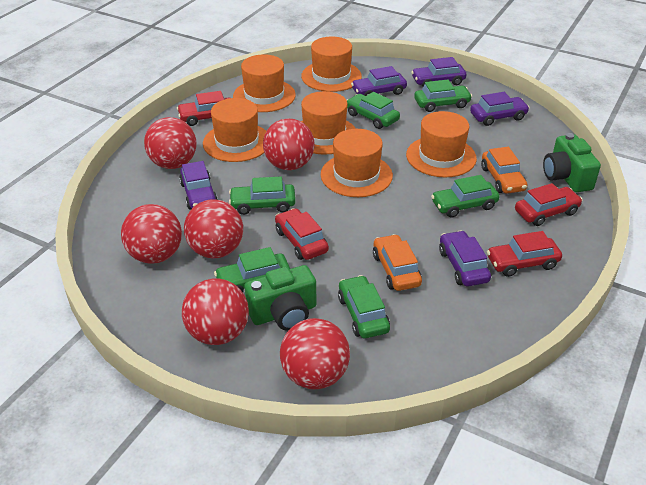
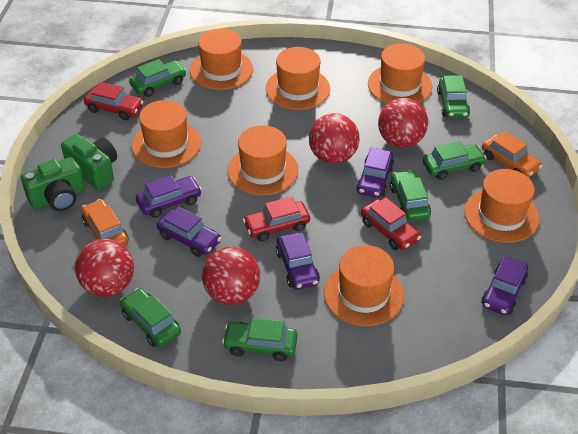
orange hat: [203,98,266,162] [233,54,296,112] [301,36,362,92] [301,91,356,155] [321,129,393,197] [406,111,477,177] = 6 -> [132,100,201,168] [190,29,253,90] [227,125,298,195] [266,47,330,110] [324,245,404,326] [368,43,432,104] [464,169,539,243] = 7
red ball: [121,204,182,264] [144,117,196,169] [182,279,249,345] [184,199,243,258] [263,119,315,170] [280,318,350,389] = 6 -> [75,239,134,297] [202,247,260,305] [309,113,360,164] [378,98,428,148] = 4
red car: [177,91,229,126] [275,208,329,260] [487,231,562,277] [515,183,583,226] = 4 -> [84,82,144,120] [243,196,310,241] [361,197,421,250] = 3

